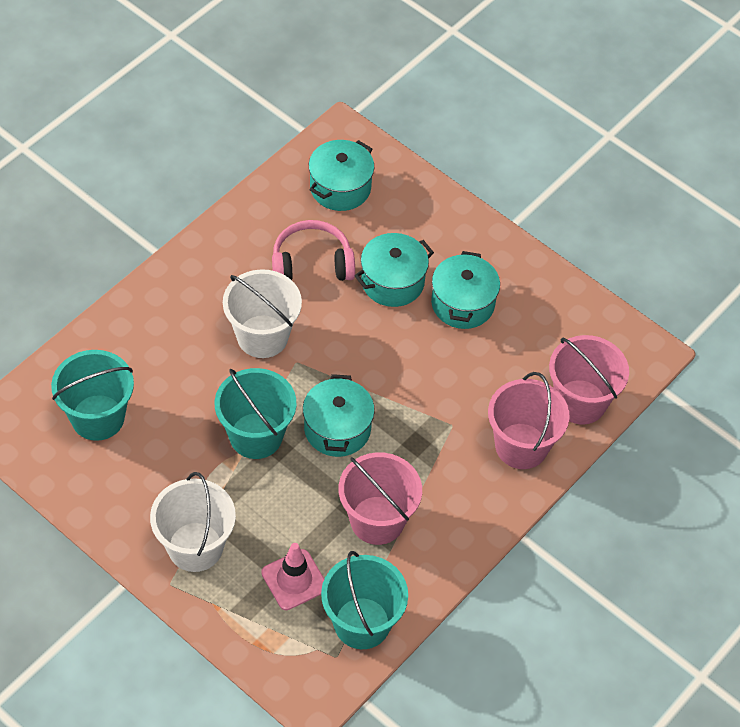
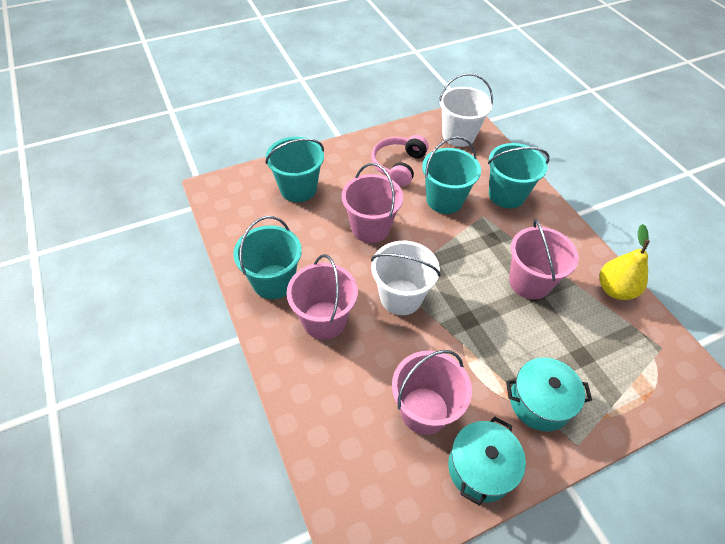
pink bucket: [339,452,422,545] [488,372,570,469] [549,335,629,425] = 3 -> [287,254,358,340] [342,163,403,243] [392,350,472,435] [509,219,579,300] = 4
pink traffic cone: [261,543,324,610] = 1 -> none = 0
turquoise bucket: [51,350,134,441] [215,368,296,459] [321,551,408,649] = 3 -> [233,216,302,299] [265,137,324,202] [422,136,481,214] [488,143,550,208] = 4
turquoise pot: [303,374,375,457] [309,140,374,211] [354,233,434,307] [431,251,500,329] = 4 -> [448,416,526,506] [506,357,592,431] = 2
yellow pear: none = 0 -> [599,224,650,300] = 1

